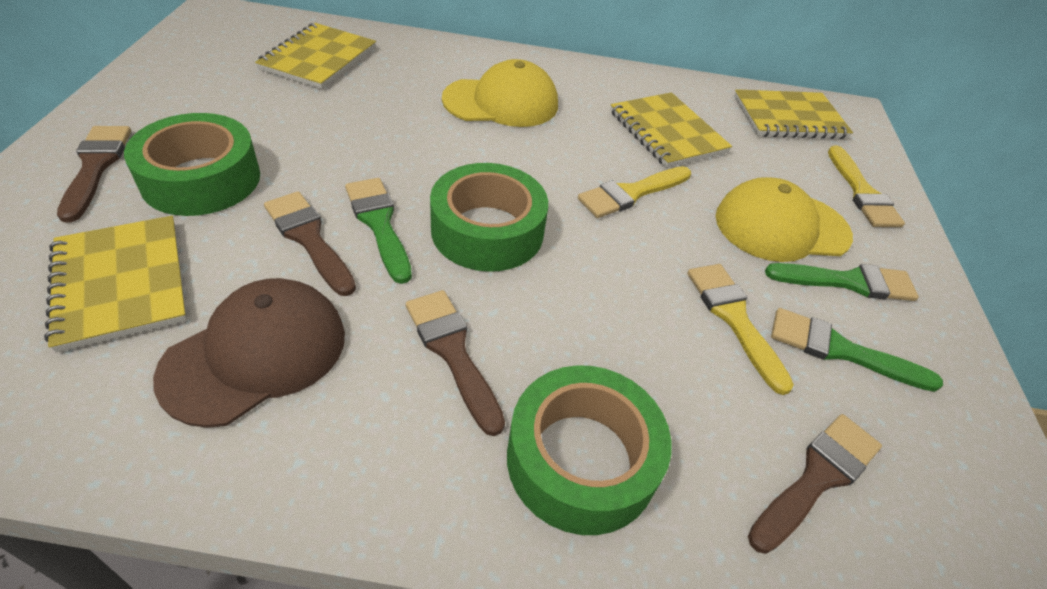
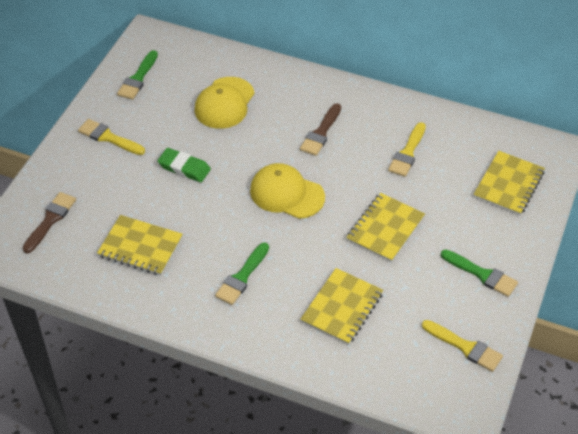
brown brush: [57,126,131,223] [264,191,356,296] [406,290,505,436] [748,414,882,554] = 4 -> [23,192,76,253] [300,103,341,156] = 2
brown cap: [153,278,345,428] = 1 -> none = 0
green eraser: none = 0 -> [158,148,211,182] = 1
green tape: [124,113,260,216] [430,163,548,272] [507,365,672,535] = 3 -> none = 0

